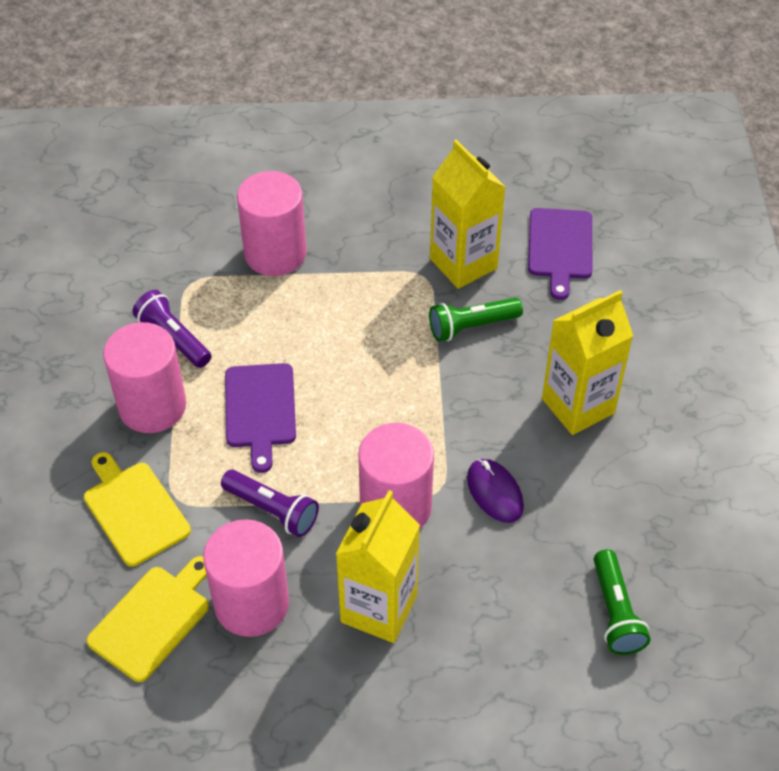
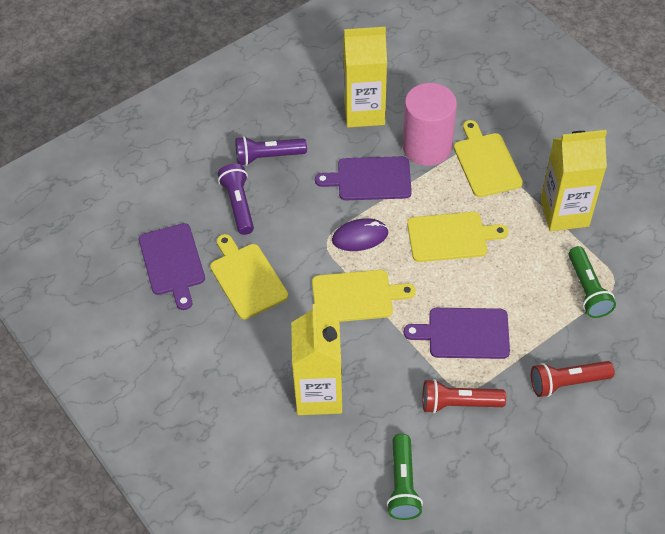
pink cylinder: [103,322,186,433] [203,519,289,637] [237,171,307,276] [358,423,434,529] = 4 -> [403,83,457,166] = 1
purple cutting board: [225,363,296,473] [528,208,592,300] = 2 -> [139,223,205,310] [315,156,412,200] [404,308,510,359] = 3
red flashlight: none = 0 -> [423,379,506,414] [531,361,615,397] = 2
yellow cutting board: [84,452,191,567] [87,556,209,682] = 2 -> [210,234,288,319] [312,270,416,322] [407,212,508,262] [454,120,523,197] = 4

